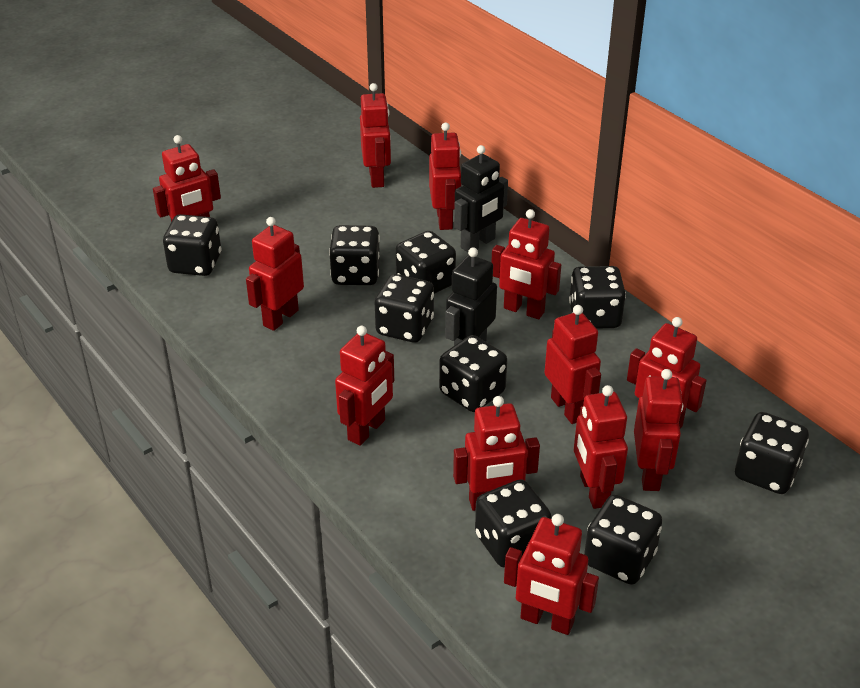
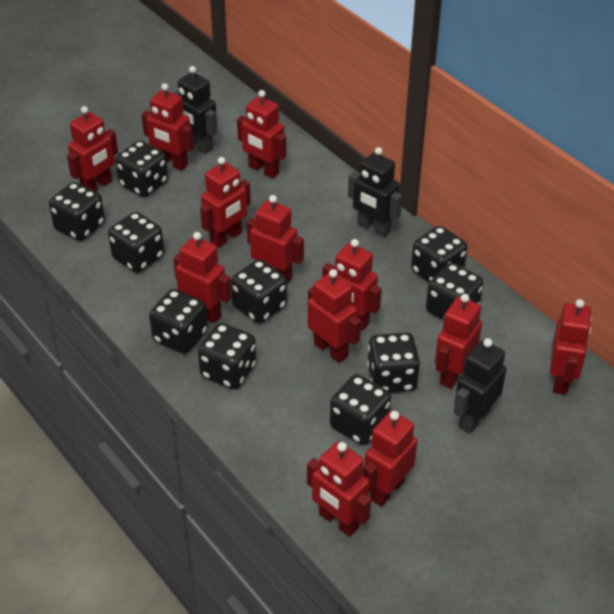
black dice: [163,214,221,276] [329,225,380,285] [375,274,434,343] [395,231,456,294] [439,335,507,412] [475,479,552,567] [569,266,626,329] [584,494,662,585] [735,412,809,494] = 9 -> [49,182,105,241] [108,212,164,273] [115,140,168,197] [149,289,208,354] [198,323,256,389] [231,259,287,323] [330,374,391,445] [367,333,420,393] [411,226,467,283] [426,263,483,320] = 10
black robot: [445,247,497,346] [454,145,508,252] = 2 -> [174,66,217,154] [348,147,402,237] [454,338,507,434] = 3

